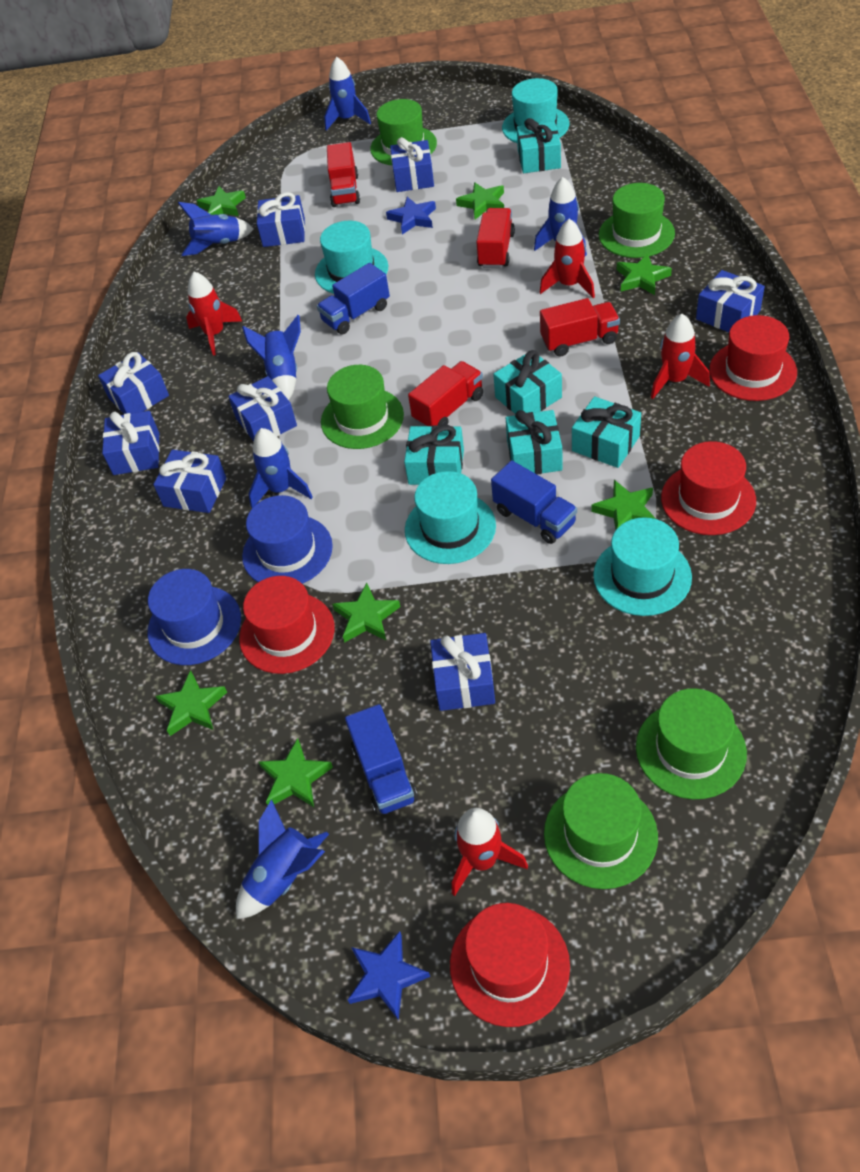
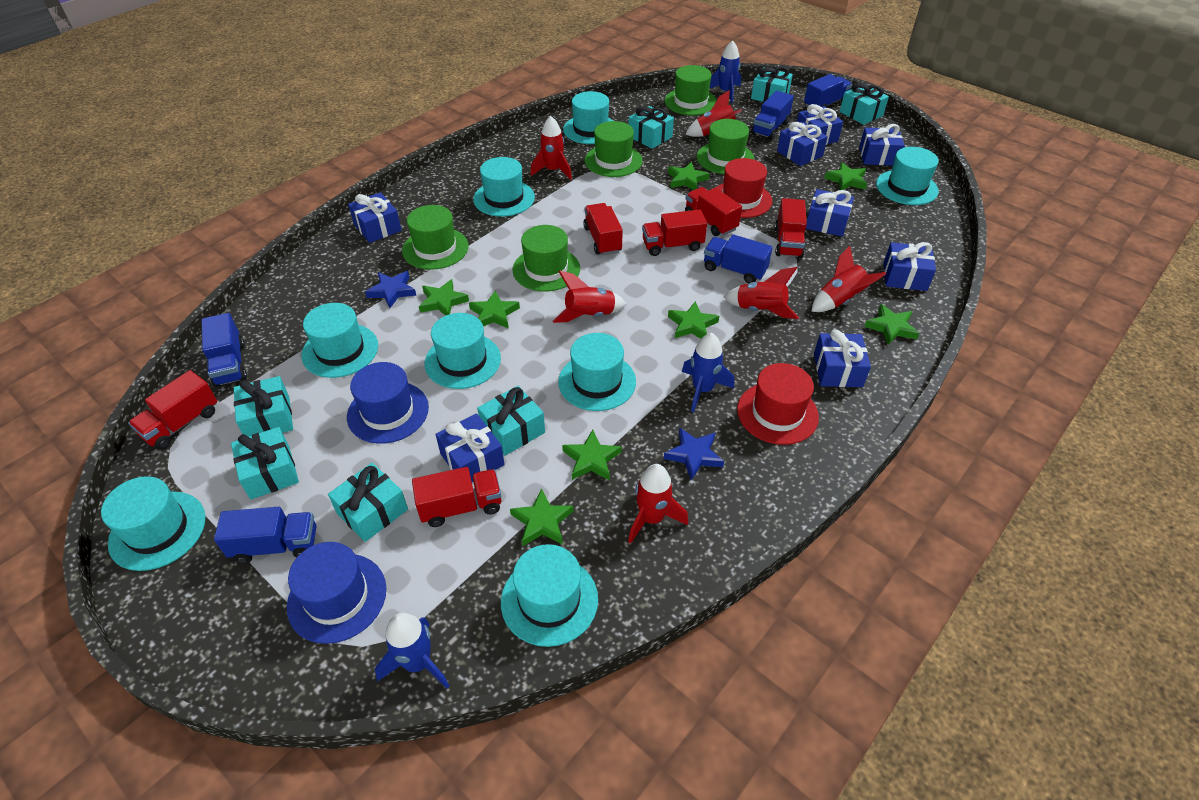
blue rocket: [178,202,254,256] [236,799,329,919] [242,315,301,400] [248,428,313,508] [324,57,371,131] [534,177,587,256] = 6 -> [375,613,450,688] [682,333,734,412] [709,40,741,103] = 3
blue truck: [317,263,390,334] [345,704,418,815] [491,460,577,544] = 3 -> [202,313,247,387] [214,507,316,564] [704,234,773,284] [751,91,794,140] [804,74,852,107] = 5
green star: [155,670,227,736] [196,186,246,216] [259,738,333,807] [332,583,401,643] [456,182,504,219] [591,480,656,529] [617,253,672,295] = 7 -> [419,279,469,316] [469,291,520,329] [510,488,574,546] [562,430,622,481] [668,162,710,190] [668,301,719,339] [825,162,867,190] [864,304,920,345] = 8
red hat: [239,576,335,674] [450,903,570,1027] [661,441,756,535] [709,315,797,401] = 4 -> [716,158,772,218] [737,363,819,445] = 2
red rocket: [186,272,242,356] [452,808,528,896] [539,219,595,298] [651,314,710,399] = 4 -> [530,116,572,180] [553,271,626,323] [628,464,688,544] [685,90,742,137] [724,267,799,319] [811,246,886,312] = 6
red truck: [327,142,360,207] [408,361,483,426] [476,208,515,268] [540,298,620,357] = 4 -> [128,370,217,450] [412,467,501,527] [583,203,623,255] [642,209,707,256] [685,187,742,236] [775,198,807,258] = 6
turquoise gift: [404,425,464,485] [493,350,562,414] [506,410,563,475] [517,118,561,173] [572,397,641,468] = 5 -> [231,427,299,499] [234,376,293,437] [328,463,408,542] [477,386,545,456] [628,106,674,149] [751,66,793,102] [840,83,889,125] = 7
turquoise hat: [315,221,388,294] [405,471,496,564] [502,78,569,143] [593,517,692,616] = 4 -> [101,476,206,571] [301,303,378,378] [424,313,501,389] [473,157,535,217] [501,544,598,647] [558,333,636,411] [563,91,613,144] [876,147,939,205] = 8

